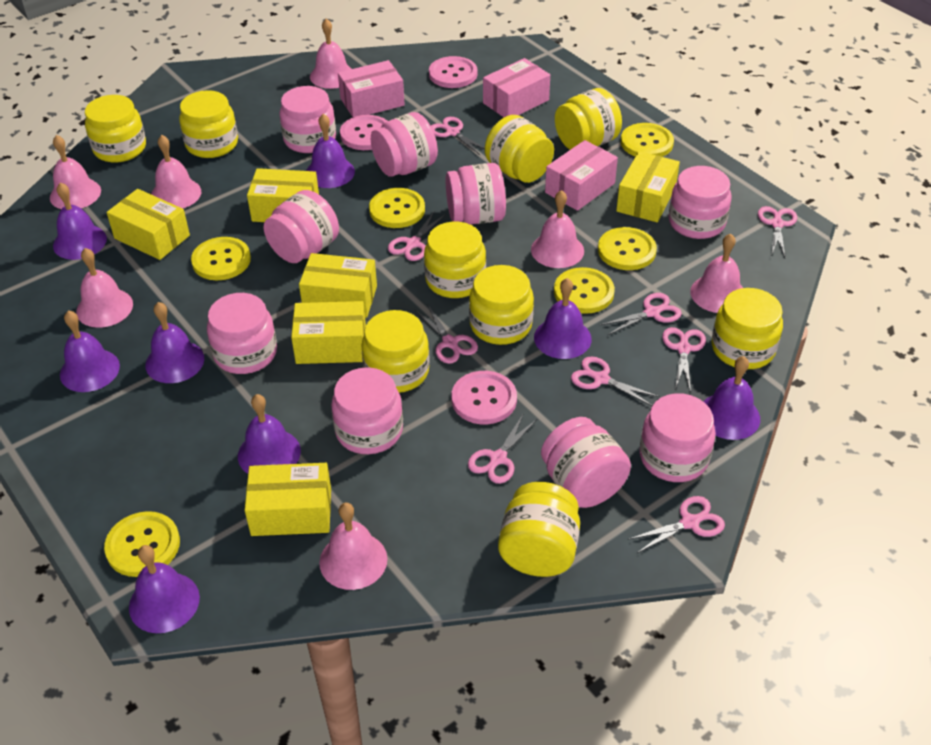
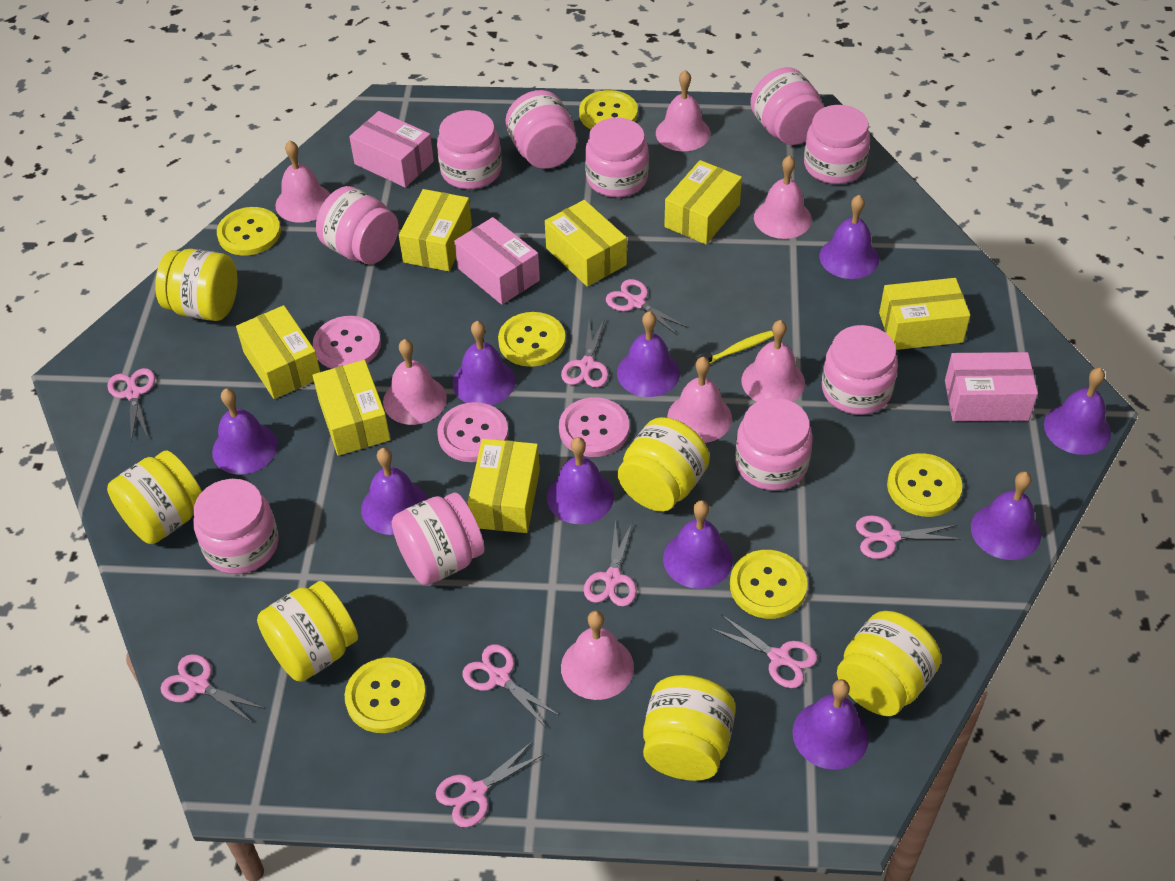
pink jar: [207,293,277,374] [264,190,339,263] [279,86,336,153] [331,367,403,454] [371,112,438,177] [446,163,506,225] [541,417,631,508] [639,393,716,482] [668,166,732,239] = 9 -> [194,479,279,574] [316,186,399,264] [392,493,485,585] [437,110,502,189] [506,90,577,169] [585,118,649,197] [735,398,813,491] [750,67,825,145] [804,105,870,184] [822,325,898,415] = 10
purple bell: [53,182,107,260] [60,310,120,392] [129,545,200,633] [145,302,204,383] [238,394,301,474] [306,114,355,188] [534,278,591,359] [703,356,760,440] = 8 -> [212,388,278,474] [361,448,427,535] [453,321,516,405] [547,437,614,524] [617,311,680,397] [663,500,733,589] [792,679,869,770] [819,195,879,279] [971,471,1041,560] [1044,368,1111,455] = 10
yellow box: [106,189,190,260] [244,463,331,536] [247,168,319,222] [291,301,366,364] [299,253,377,318] [616,151,680,222] = 6 -> [236,305,320,399] [313,360,390,456] [399,189,472,271] [468,439,540,533] [545,200,627,287] [664,160,742,244] [879,278,970,350] = 7
yellow jar: [85,95,146,163] [179,90,238,158] [361,310,430,393] [424,222,486,298] [469,265,534,345] [485,115,554,183] [498,482,580,577] [555,88,622,150] [712,288,783,369] = 9 -> [107,450,202,544] [155,249,237,321] [257,581,358,682] [618,417,710,512] [643,675,736,781] [837,611,941,716] = 6
yellow toothbrush: none = 0 -> [696,331,774,364] = 1

